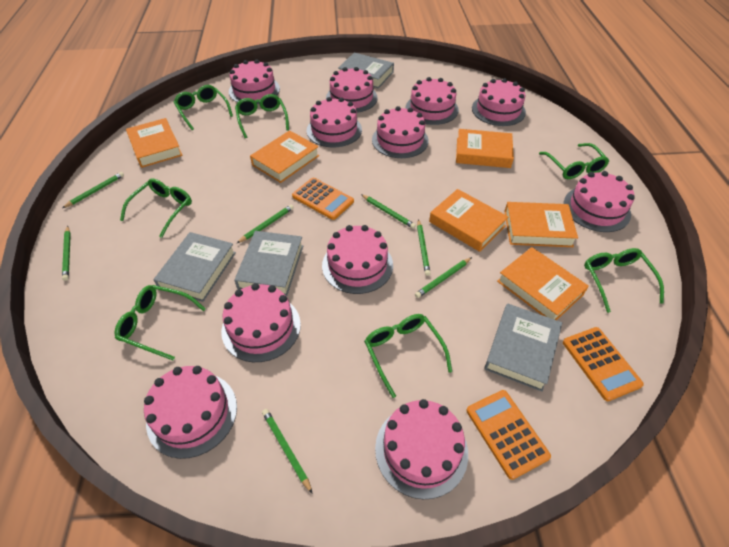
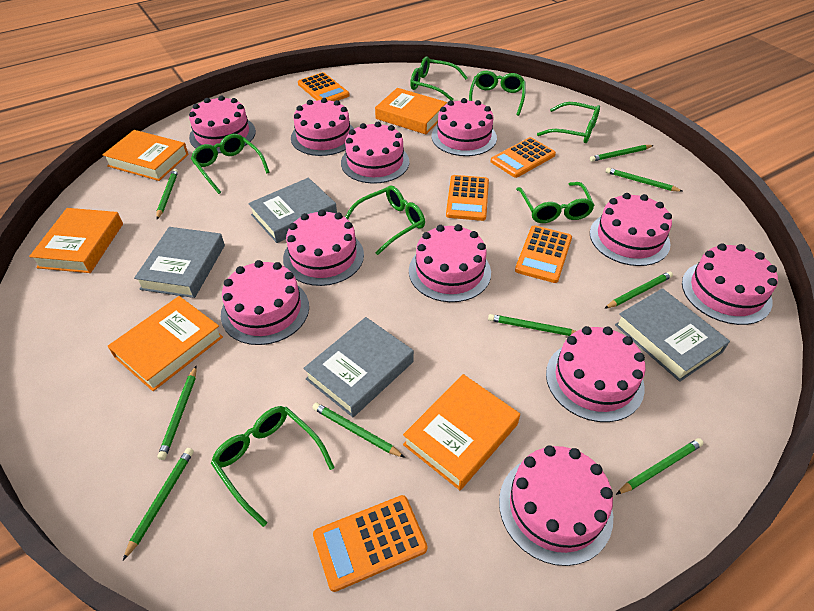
green pencil: [62,172,124,208] [62,226,71,281] [237,204,294,243] [262,409,313,494] [361,194,416,229] [415,257,472,298] [417,219,431,276] = 7 -> [123,448,194,560] [156,169,178,219] [157,366,197,460] [312,403,405,458] [488,314,576,336] [590,145,654,162] [604,271,673,309] [606,168,683,192] [616,438,703,495] = 9
orange book: [126,118,182,168] [250,130,319,183] [429,189,508,252] [456,129,514,168] [497,247,589,320] [504,202,578,247] = 6 -> [29,208,123,273] [102,130,189,181] [108,296,223,391] [375,88,447,134] [403,374,520,490] = 5
orange calculator: [292,178,354,220] [466,390,551,480] [563,327,644,401] = 3 -> [298,72,350,101] [313,495,428,592] [446,175,489,221] [490,137,556,178] [515,225,572,283] = 5

